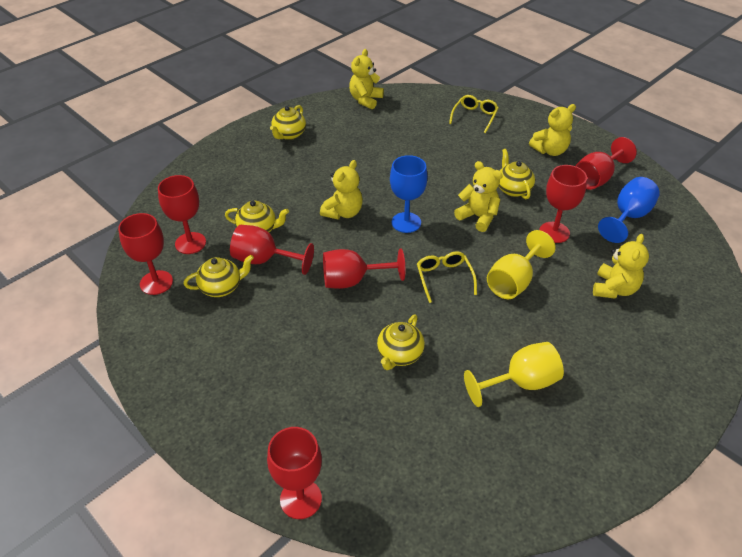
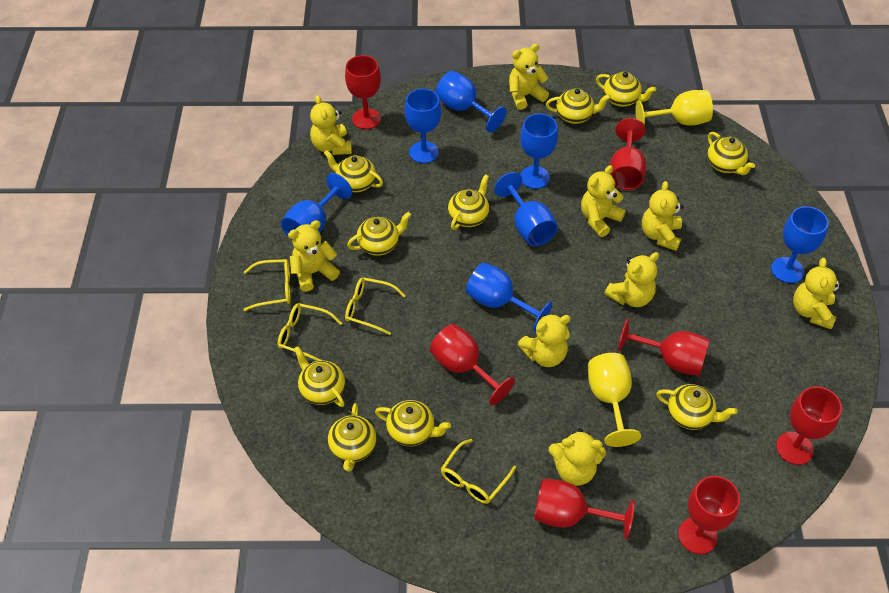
blue goblet: [390,155,427,233] [598,177,660,243] = 2 -> [281,173,352,240] [405,89,441,163] [436,71,507,133] [466,262,552,332] [494,172,558,246] [520,113,558,189] [771,206,829,283] = 7
yellow glasses: [417,251,477,303] [449,95,499,133] = 2 -> [244,259,291,311] [278,303,342,361] [345,277,406,335] [441,439,516,504] = 4
yellow teapot: [184,255,254,297] [225,201,289,232] [270,105,306,140] [377,314,425,370] [498,149,535,199] = 5 -> [294,346,345,407] [324,150,383,192] [328,403,376,472] [347,212,411,256] [375,400,451,446] [448,174,489,230] [546,88,611,124] [596,72,656,107] [656,384,738,430] [707,132,755,175] = 10
yellow teddy bear: [320,160,363,220] [349,49,384,109] [454,161,503,232] [529,104,576,156] [593,234,649,299] = 5 -> [288,220,340,292] [310,95,352,155] [509,44,549,110] [517,314,571,367] [549,429,606,486] [581,165,626,237] [604,252,659,307] [642,181,683,251] [793,258,842,329] = 9

